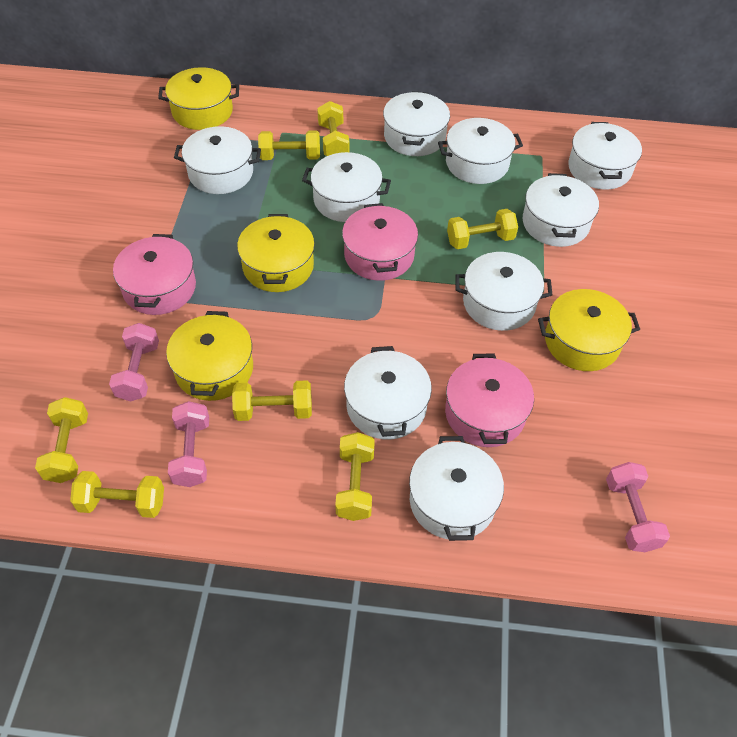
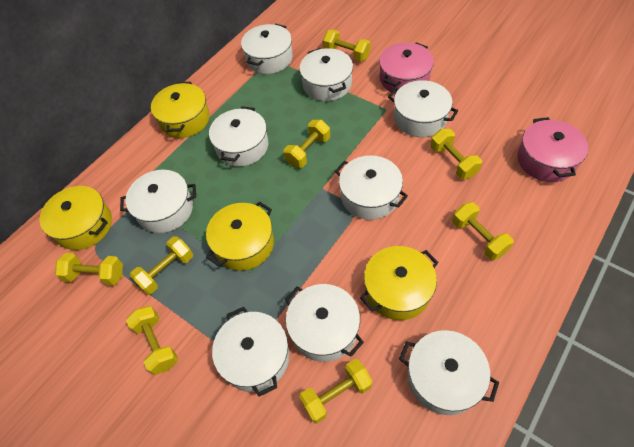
pink dumbbell: [109,323,159,402] [168,401,209,487] [606,462,670,552] = 3 -> none = 0
pink pot: [113,234,196,315] [342,203,418,281] [445,354,534,447] = 3 -> [379,42,434,94] [517,117,588,182] = 2
yellow dumbbell: [35,397,88,483] [70,471,164,518] [232,380,312,421] [258,131,320,160] [317,101,349,156] [335,432,375,521] [447,209,518,249] = 7 -> [55,253,123,286] [126,306,178,375] [130,236,193,295] [283,120,330,168] [299,359,372,424] [323,29,371,62] [430,129,482,179] [452,202,514,260] = 8

